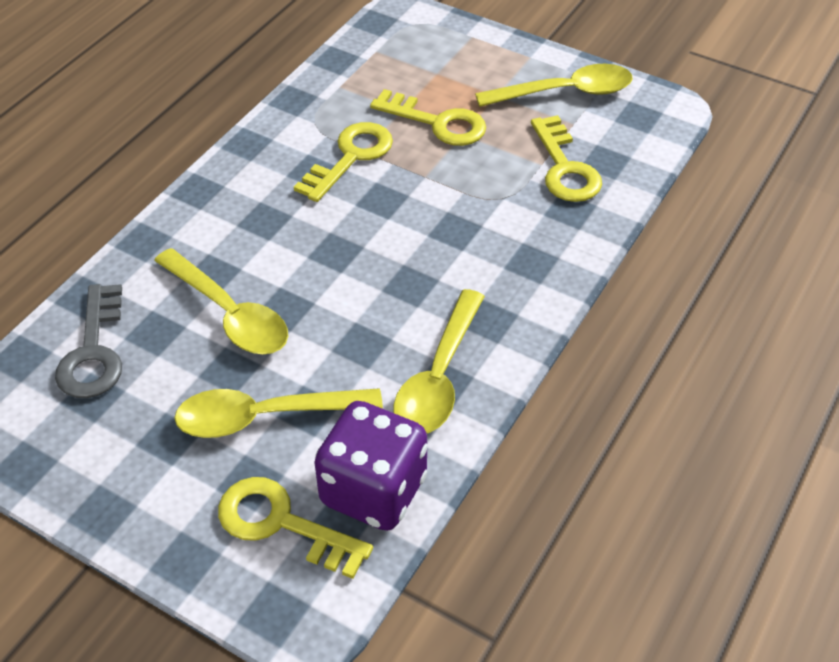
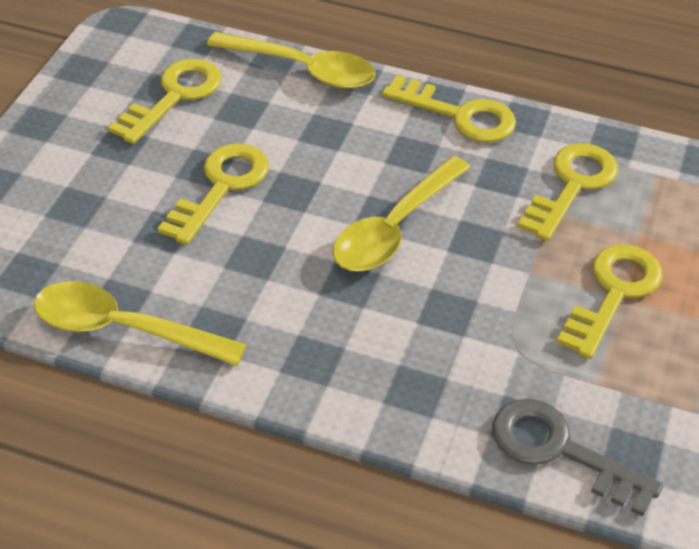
purple dice: [314,401,427,531] = 1 -> none = 0
yellow key: [218,477,373,579] [294,122,393,202] [370,89,486,146] [531,115,602,202] = 4 -> [108,59,222,144] [158,143,269,245] [382,75,516,142] [517,143,618,241] [556,244,663,359] = 5
yellow spoon: [154,248,288,354] [174,389,383,438] [394,289,485,433] [475,64,633,107] = 4 -> [34,281,247,366] [207,32,376,89] [333,156,471,271] = 3

